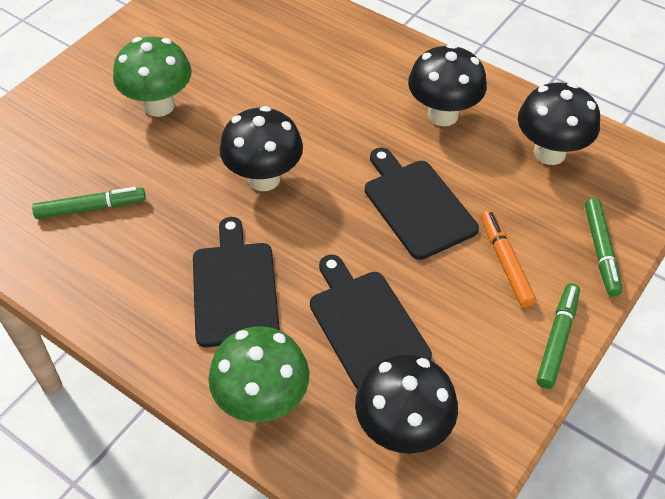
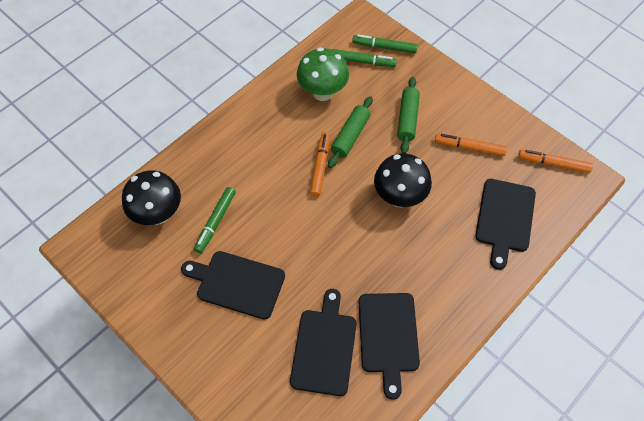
black cutting board: [193,217,280,347] [310,255,432,389] [365,148,479,260] = 3 -> [181,251,285,320] [290,289,357,396] [359,293,420,400] [475,179,536,270] = 4
black mushroom: [219,106,303,191] [355,354,458,454] [408,44,487,126] [518,82,600,165] = 4 -> [122,170,181,225] [374,153,432,207] = 2
green mushroom: [113,37,192,117] [208,326,309,422] = 2 -> [297,47,349,101] = 1
green rolling pin: none = 0 -> [328,96,373,168] [397,77,420,154] = 2
orange marker: [481,210,536,308] = 1 -> [310,132,330,197] [435,134,507,156] [518,150,593,173] = 3

